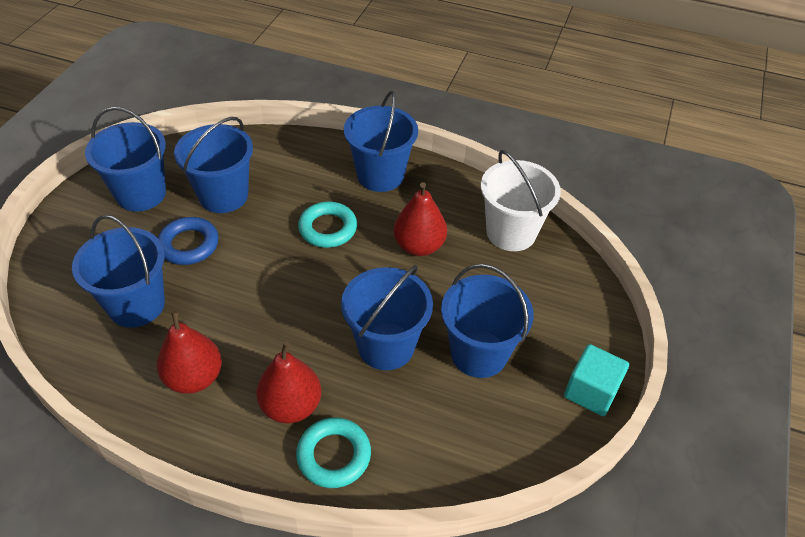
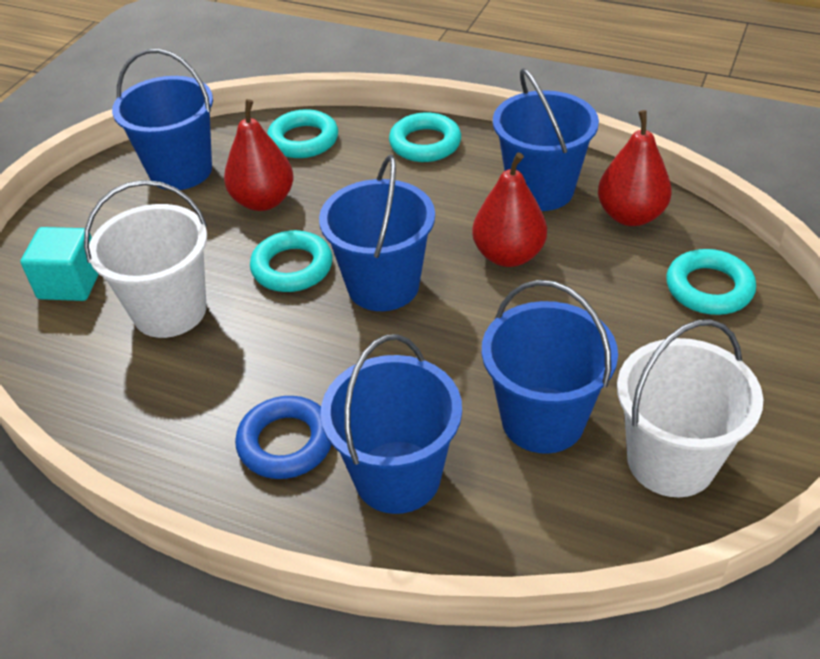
blue bucket: [72,215,165,327] [85,107,166,212] [174,117,253,213] [341,265,433,370] [344,91,418,192] [441,264,534,378] = 6 -> [112,49,213,190] [319,155,435,311] [321,334,462,514] [482,280,618,454] [493,68,599,211] = 5
turquoise ring: [296,417,371,488] [298,202,357,248] = 2 -> [250,230,333,292] [267,109,338,158] [389,112,461,162] [666,249,756,315] = 4
white bucket: [481,150,561,251] = 1 -> [84,180,207,338] [617,319,764,497] = 2

